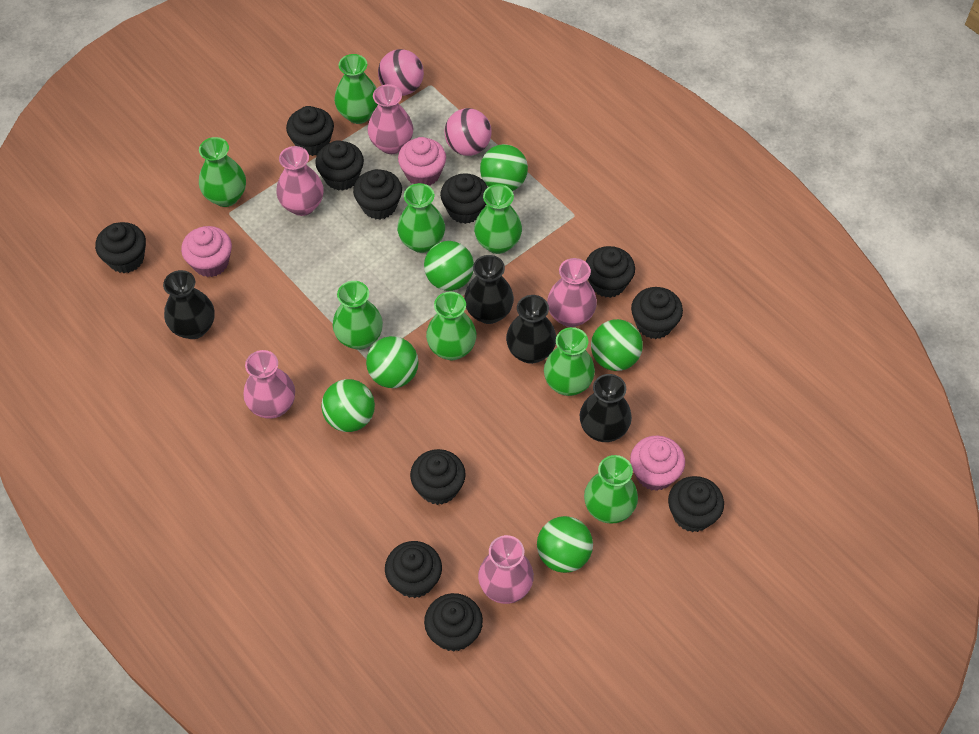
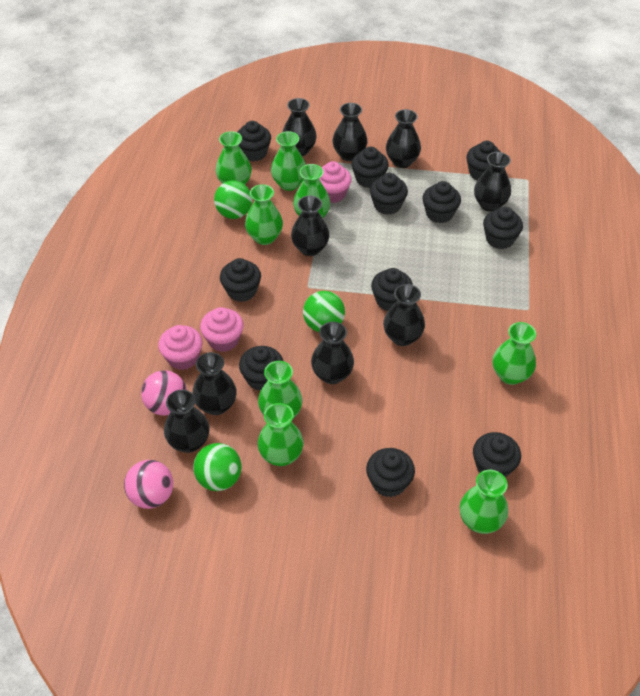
black vase: [163,270,215,339] [464,255,514,324] [506,295,557,364] [580,374,632,442] = 4 -> [164,390,209,453] [193,352,237,415] [283,98,317,156] [291,196,330,256] [311,322,354,384] [332,103,368,161] [383,284,425,346] [386,109,421,168] [474,152,511,212] = 9
green ball: [321,379,375,432] [366,336,418,388] [424,241,474,291] [480,144,528,191] [537,516,593,573] [591,319,643,371] = 6 -> [193,443,241,491] [214,180,252,219] [303,291,345,332] = 3
pink vase: [243,350,295,419] [276,146,324,216] [368,84,413,154] [478,535,534,604] [547,258,597,327] = 5 -> none = 0

